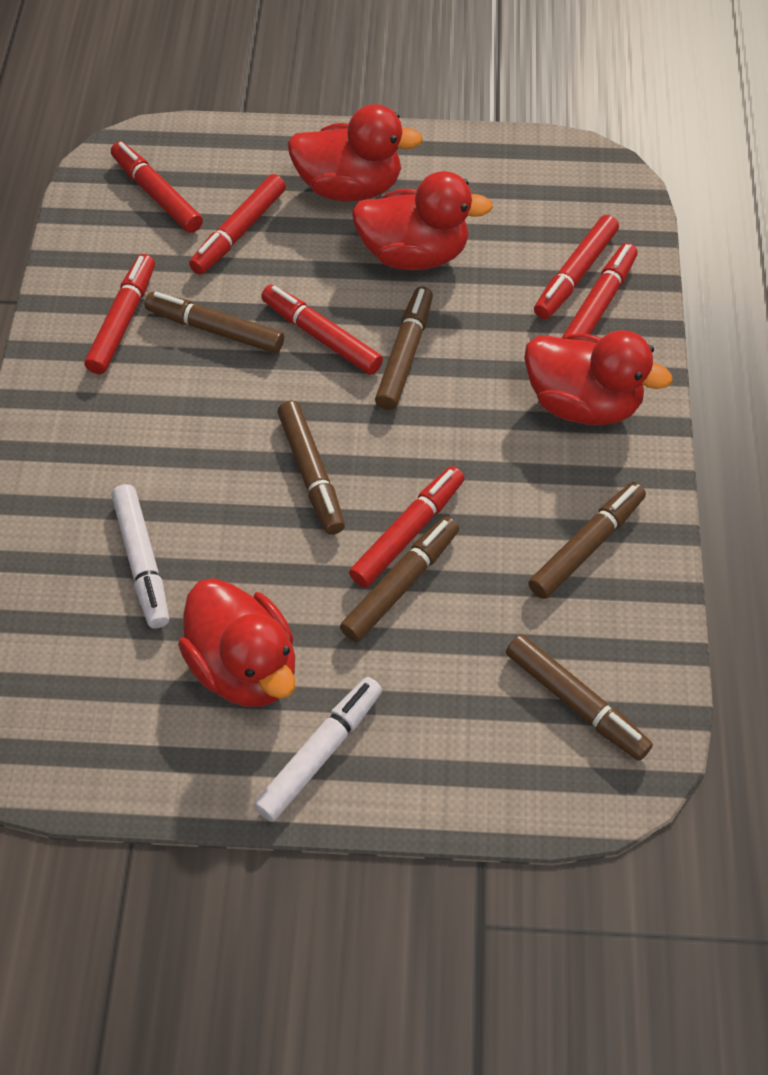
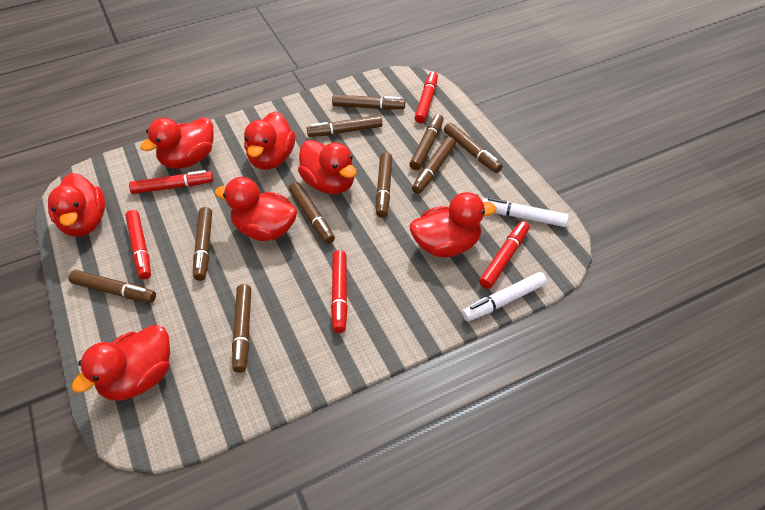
brown marker: [145,292,284,353] [277,401,345,535] [340,516,459,642] [375,286,433,410] [506,634,653,761] [528,482,646,599] = 6 -> [68,270,156,303] [193,207,212,281] [232,284,251,373] [289,182,335,244] [307,115,382,137] [332,95,405,110] [376,152,392,218] [409,114,444,170] [412,137,456,194] [444,123,503,173] = 10
red duck: [178,578,295,707] [287,104,423,201] [352,171,493,270] [524,330,673,425] = 4 -> [48,173,105,236] [71,325,170,401] [140,117,214,169] [215,177,297,241] [244,111,295,170] [298,140,357,195] [410,192,496,257] = 7
red marker: [85,254,155,374] [111,142,203,233] [189,174,286,275] [261,285,383,375] [349,466,465,588] [534,215,619,319] [562,243,637,339] = 7 -> [125,210,151,280] [129,170,214,194] [331,250,348,333] [415,71,438,123] [479,221,530,289] = 5

